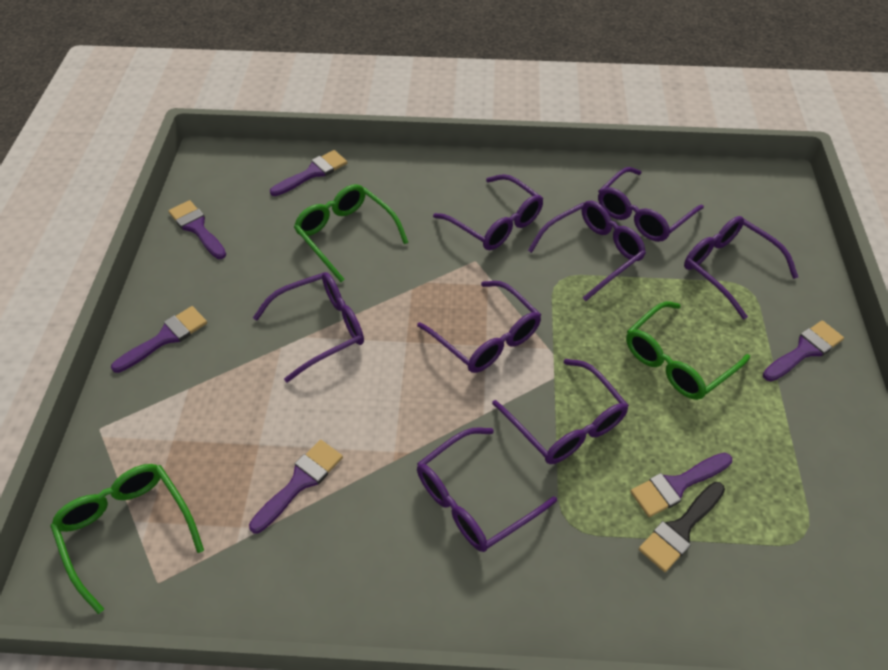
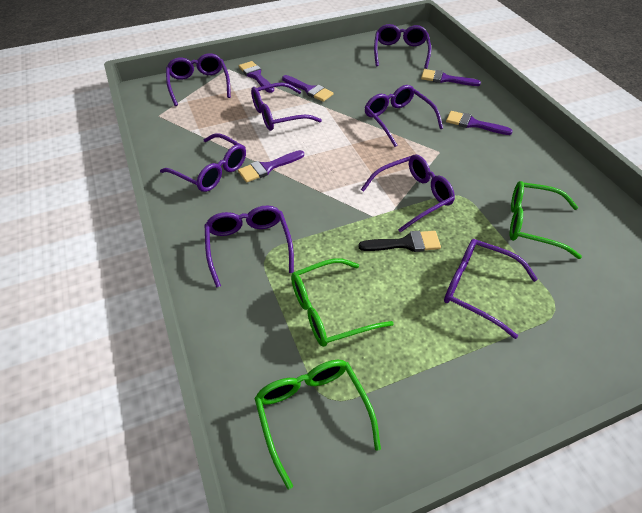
purple brush: [111,306,207,373] [169,200,226,259] [249,440,343,533] [270,150,347,196] [630,452,732,517] [763,320,844,381] = 6 -> [238,150,304,183] [239,61,274,93] [282,75,333,102] [421,69,481,86] [446,111,513,135] = 5

